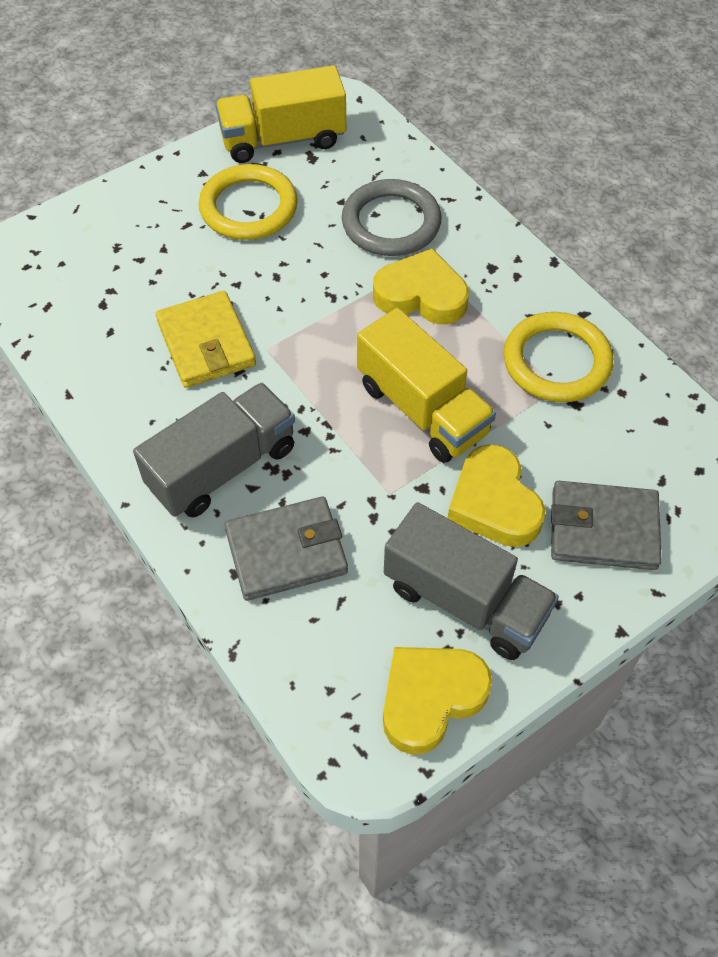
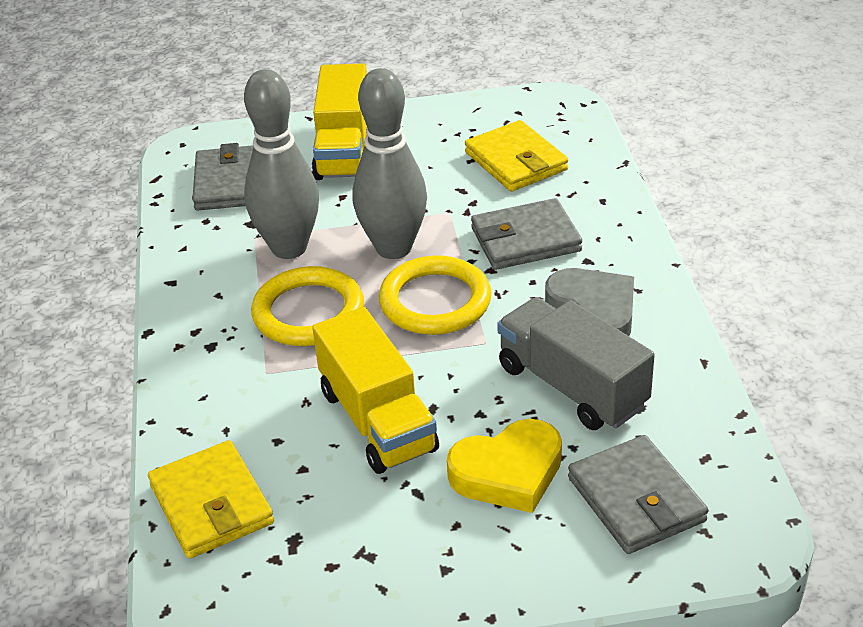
grey bowling pin: none = 0 -> [244,69,319,259] [353,68,427,259] = 2
grey heart: none = 0 -> [545,268,634,336] = 1
grey ring: [342,179,442,256] = 1 -> none = 0
grey truck: [133,383,295,517] [384,502,559,660] = 2 -> [497,297,655,430] = 1
grey wallet: [224,496,348,601] [551,481,662,570] = 2 -> [192,143,254,210] [471,198,582,270] [568,435,708,554] = 3
yellow heart: [373,248,469,324] [383,647,492,755] [448,444,545,547] = 3 -> [447,419,562,513] = 1
yellow wallet: [156,291,256,388] = 1 -> [148,440,274,559] [465,120,568,192] = 2

